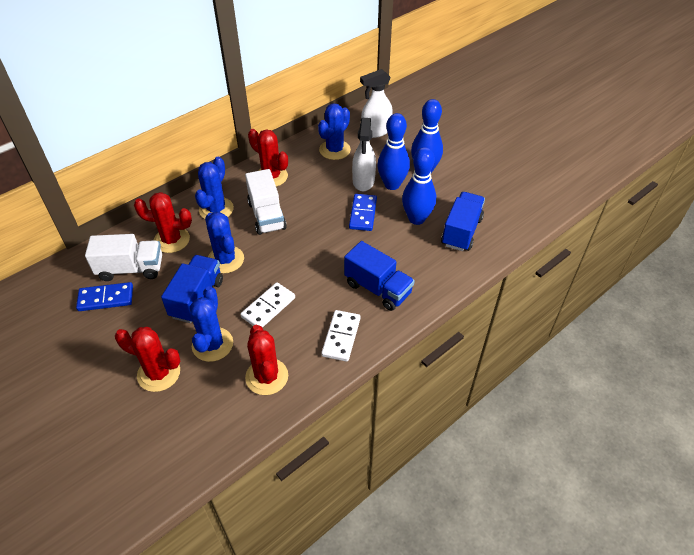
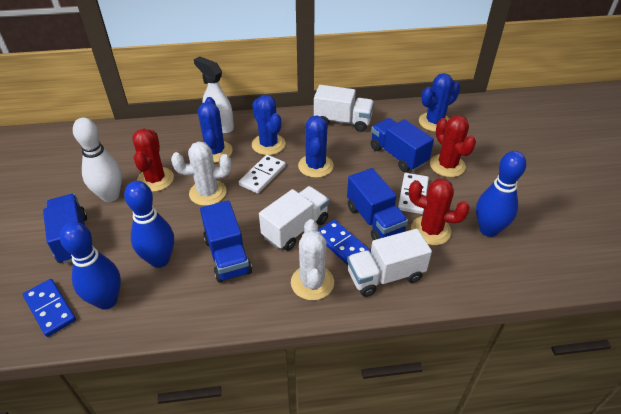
blue truck: [161,255,223,323] [344,241,415,311] [441,192,485,251] = 3 -> [43,194,93,264] [200,201,252,282] [347,168,408,240] [371,118,434,172] = 4
red cactus: [115,327,180,392] [134,192,192,253] [245,325,288,395] [248,129,288,187] = 4 -> [132,129,174,192] [409,179,470,245] [430,115,476,177] = 3
white bowling pin: none = 0 -> [73,118,122,202] = 1
white cactus: none = 0 -> [171,141,231,206] [291,219,334,300] = 2
white spray bottle: [352,118,376,191] [360,69,393,138] = 2 -> [194,56,234,134] = 1
white truck: [85,234,162,281] [245,169,287,235] = 2 -> [259,186,329,251] [314,85,374,132] [347,229,432,297] = 3

